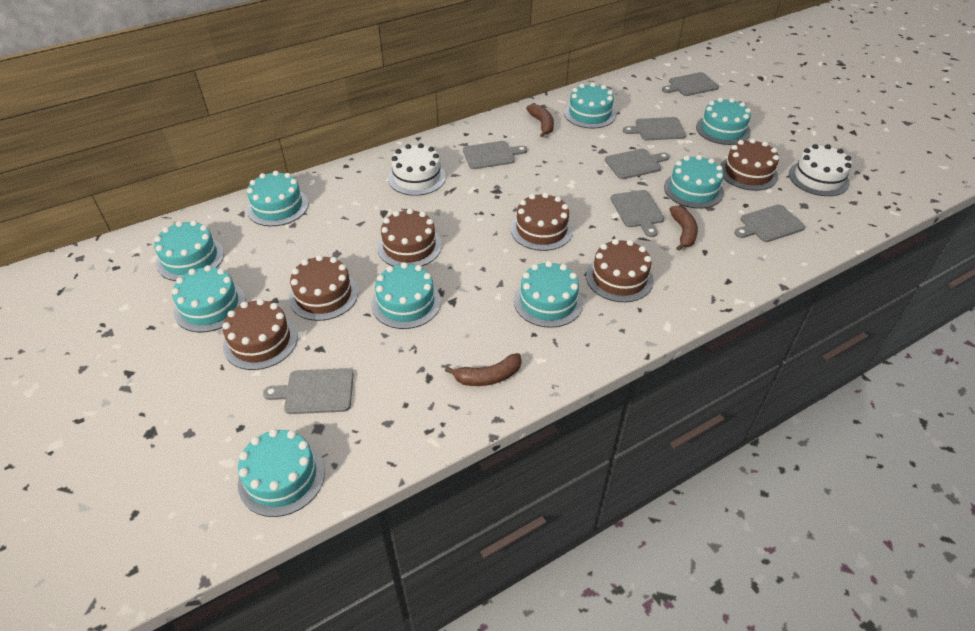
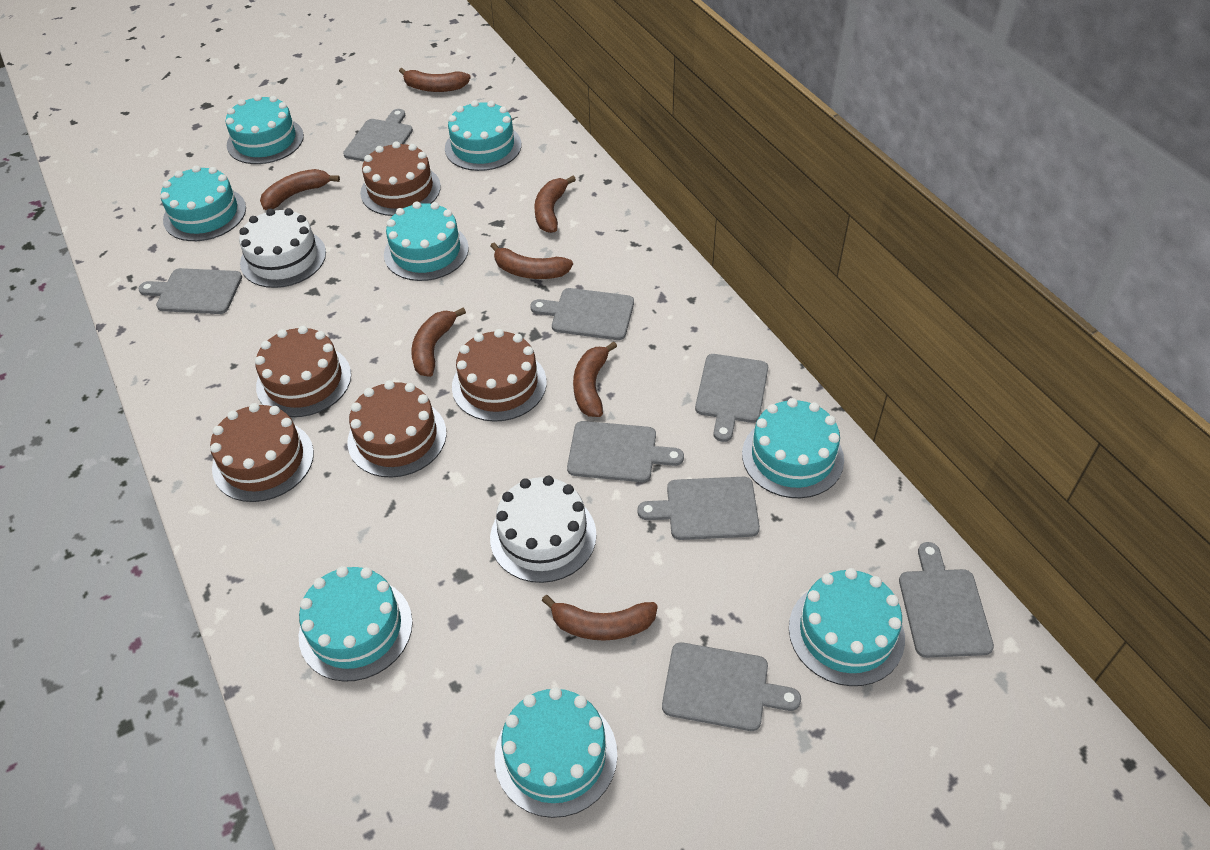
brown banana: [445,353,522,386] [526,104,554,137] [669,206,698,251] = 3 -> [260,169,340,210] [399,68,471,92] [411,308,466,377] [491,242,573,279] [534,176,576,233] [542,595,658,640] [573,342,617,417] = 7
brown cake: [222,299,298,370] [289,255,358,321] [377,209,442,266] [511,193,573,251] [586,239,654,302] [720,139,779,191] = 6 -> [210,403,314,502] [255,326,351,417] [347,380,446,477] [360,141,441,216] [452,329,547,422] = 5
grey cutting board: [263,368,354,414] [463,141,527,169] [605,149,669,179] [611,190,664,237] [623,117,686,141] [662,72,719,96] [734,204,805,242] = 7 -> [138,268,242,314] [343,109,413,162] [530,288,634,340] [567,421,684,482] [637,477,760,540] [662,642,801,731] [695,354,768,442] [899,542,994,658] = 8
turquoise cake: [154,220,224,281] [172,265,246,332] [238,429,325,517] [247,171,308,226] [371,262,441,329] [514,261,583,328] [564,83,616,129] [664,155,724,209] [696,98,751,145] = 9 -> [161,165,246,241] [226,95,304,164] [299,566,413,682] [384,201,469,281] [445,100,522,171] [495,687,617,818] [742,398,844,498] [789,568,905,686] = 8

